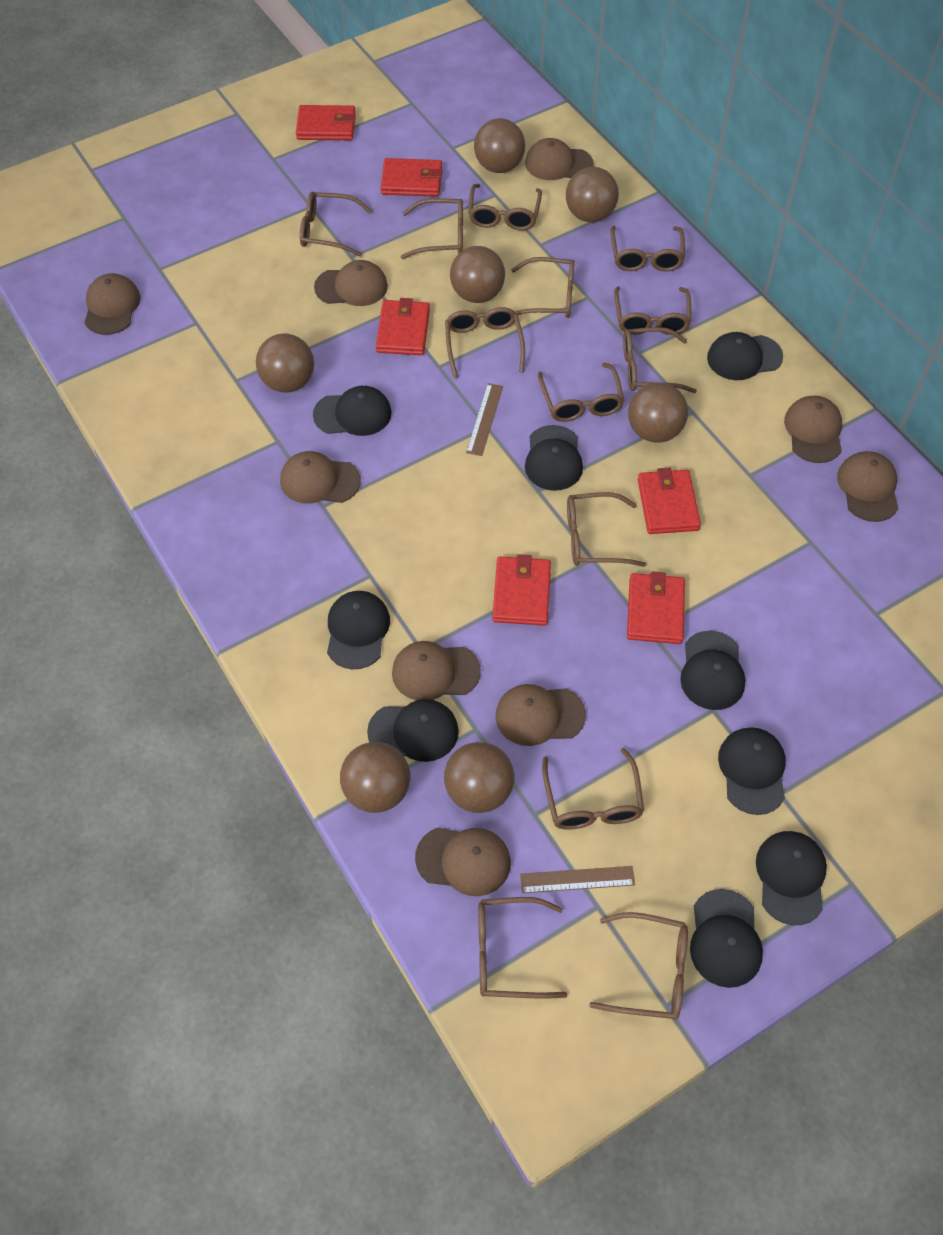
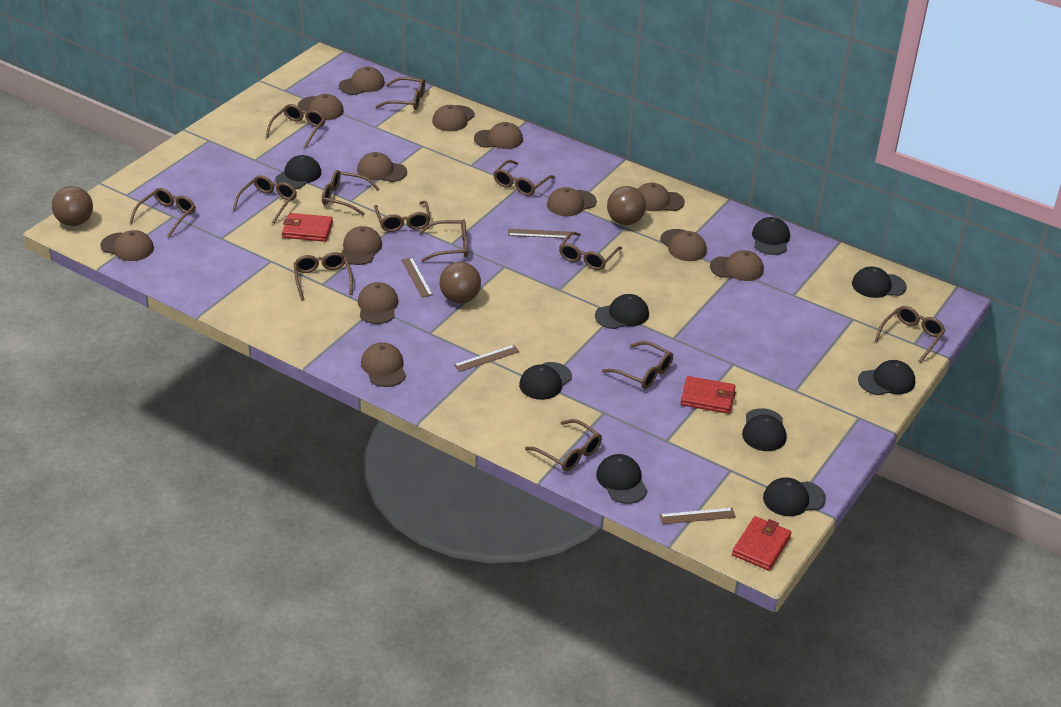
brown ball: [256,333,314,393] [340,742,410,813] [444,742,514,813] [450,246,505,303] [474,118,525,173] [566,167,619,222] [628,382,688,443] = 7 -> [52,186,93,226] [440,262,481,303] [607,186,646,225] = 3
brown cap: [84,273,140,335] [280,451,361,504] [314,260,388,306] [392,641,481,700] [415,827,511,896] [495,684,586,746] [525,138,594,180] [784,396,842,463] [837,451,899,522] = 9 -> [100,230,154,261] [298,94,344,120] [339,67,385,95] [341,226,382,265] [357,152,407,182] [358,282,399,324] [361,342,406,387] [432,105,475,131] [474,122,523,149] [547,187,597,216] [638,183,685,211] [660,229,707,261] [710,250,764,281] = 13
brown ruler: [466,383,503,456] [520,866,635,893] = 2 -> [402,257,433,297] [454,345,520,372] [508,229,570,239] [659,508,736,524] = 4
red wallet: [296,105,356,140] [376,298,430,355] [381,158,443,197] [492,554,551,626] [627,571,685,644] [638,468,701,534] = 6 -> [282,213,333,242] [681,376,736,414] [732,516,792,571] = 3

